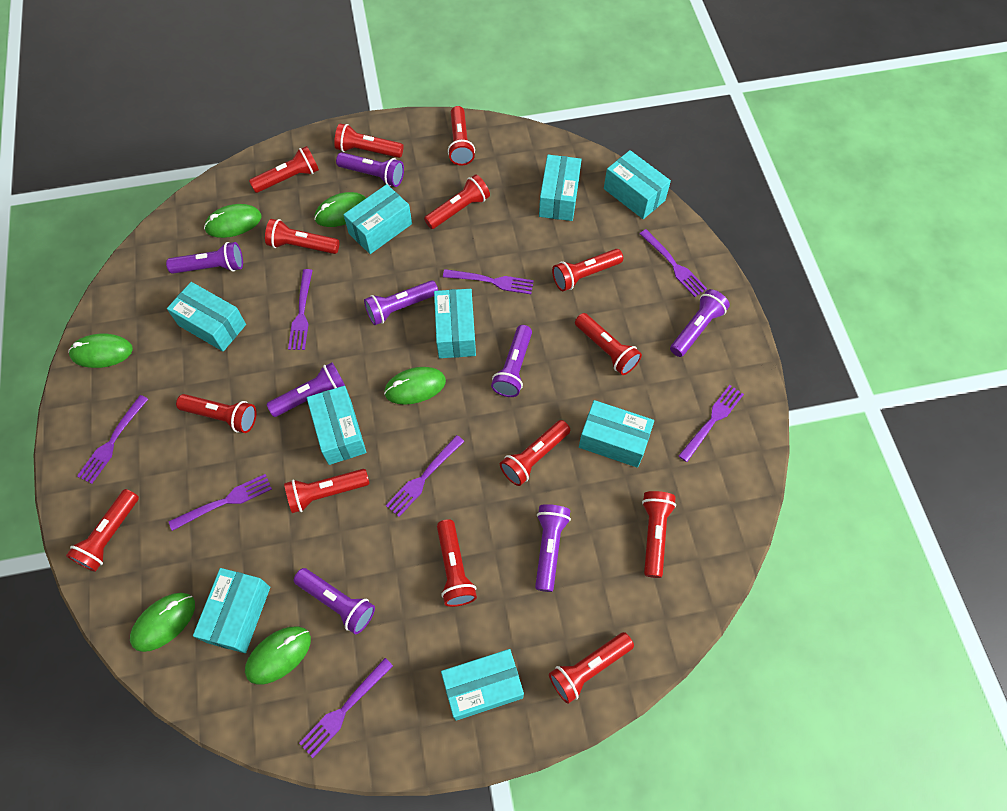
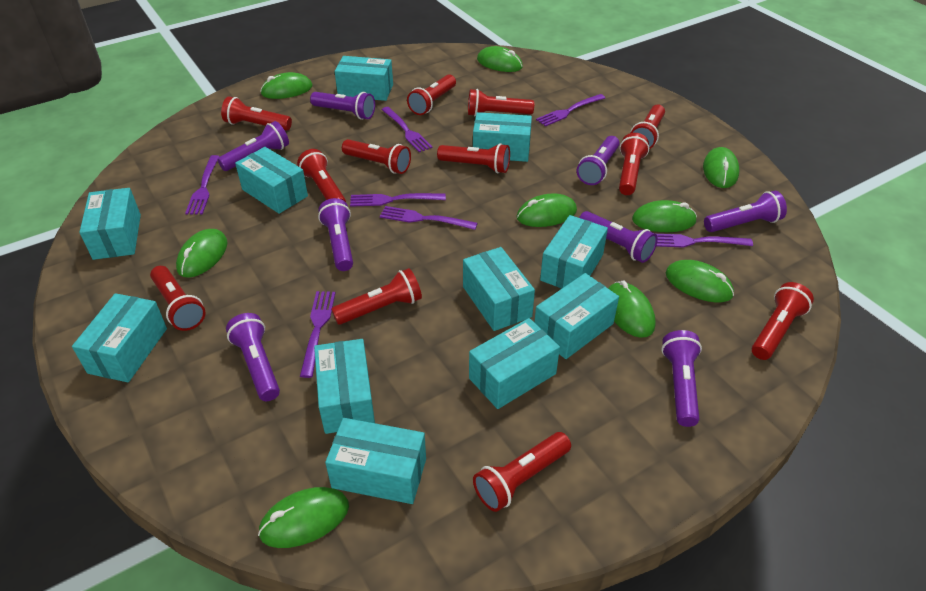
green mouse: [68,333,133,368] [130,593,195,652] [204,204,261,238] [245,627,311,685] [314,192,366,227] [384,367,446,405] = 6 -> [176,229,227,278] [258,487,349,548] [260,72,312,99] [477,46,523,72] [516,193,577,227] [608,281,656,338] [632,200,697,232] [666,260,734,303] [703,147,739,188] = 9
purple fork: [77,395,148,484] [169,474,272,531] [288,269,313,350] [299,658,393,758] [386,435,465,517] [443,269,534,294] [640,229,707,297] [678,385,744,462] = 8 -> [185,155,220,215] [300,291,335,378] [350,193,446,207] [380,206,478,230] [382,107,432,152] [536,94,605,127] [656,234,753,248] = 7
red flashlight: [66,489,139,572] [176,394,257,433] [249,146,319,193] [265,219,339,254] [284,469,369,513] [334,123,403,158] [424,174,490,229] [437,519,477,607] [448,106,475,166] [500,420,570,486] [549,632,634,704] [552,249,623,291] [575,313,642,375] [642,491,676,578] = 14 -> [150,266,205,331] [221,96,292,131] [297,149,346,202] [331,268,422,325] [342,139,411,174] [407,74,456,115] [437,143,510,173] [468,89,534,117] [473,432,571,512] [619,133,649,195] [630,104,665,149] [752,282,814,360] = 12
turquoise box: [167,282,246,351] [193,568,270,653] [307,386,366,465] [343,184,412,254] [434,289,476,358] [441,649,524,721] [539,155,582,221] [579,400,654,468] [604,150,671,219] = 9 -> [72,293,167,382] [80,188,141,260] [235,147,308,214] [314,339,375,434] [325,418,426,504] [335,56,393,101] [463,247,535,331] [469,318,560,409] [473,112,532,162] [534,273,619,359] [540,215,608,289] = 11

